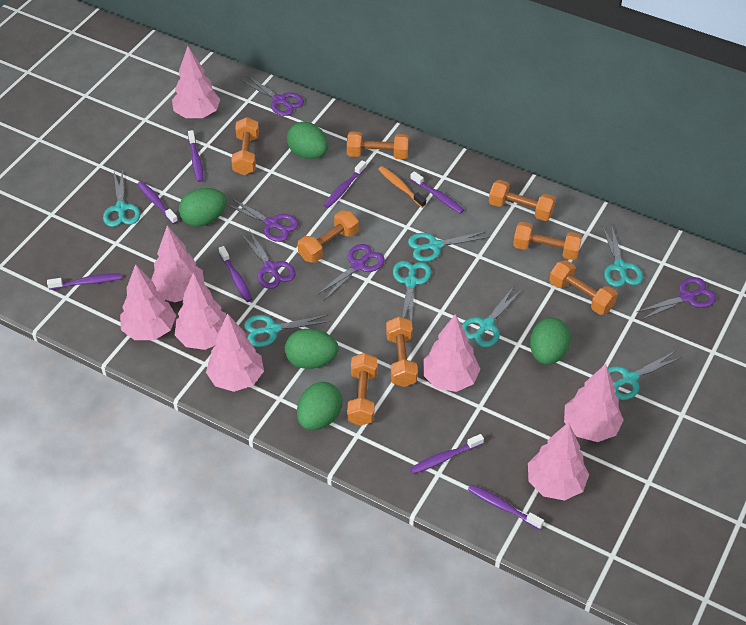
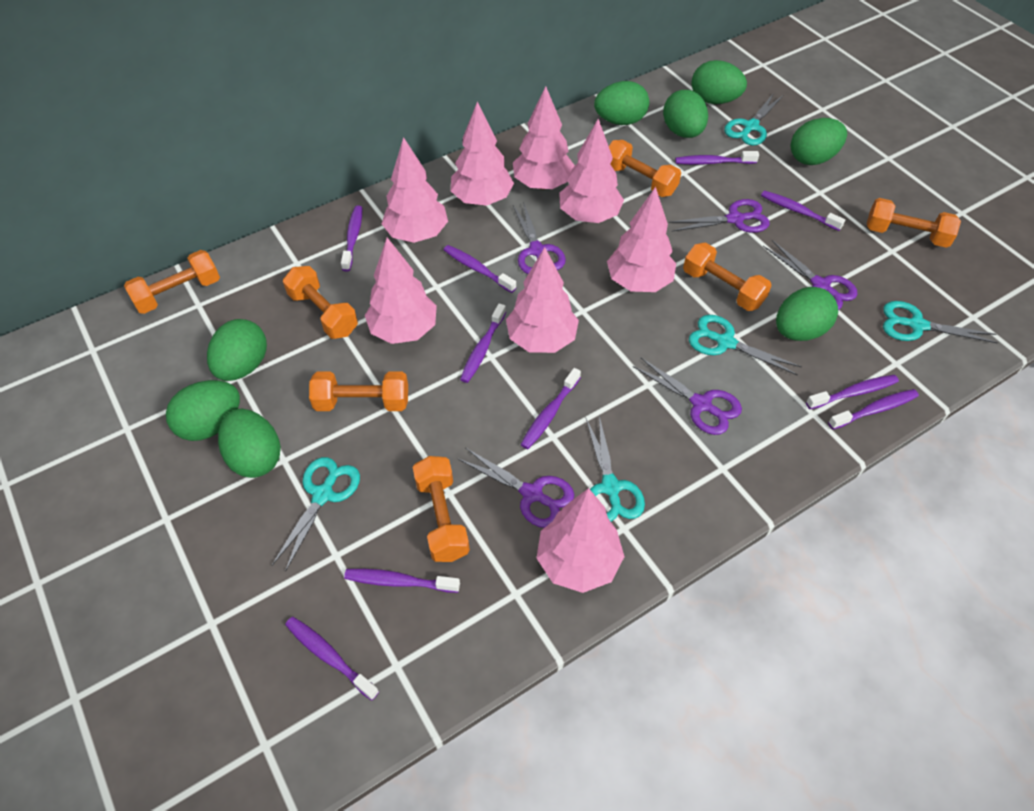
green egg: [179,188,227,227] [285,329,339,369] [287,121,328,159] [297,382,342,430] [530,318,571,365] = 5 -> [166,380,240,441] [207,319,267,381] [218,409,281,478] [594,81,649,125] [663,90,708,138] [691,60,747,104] [776,287,838,341] [791,118,847,165] = 8
orange dumbbell: [231,117,259,175] [298,210,359,263] [347,131,409,159] [347,353,378,426] [386,317,418,387] [489,180,556,221] [513,222,582,260] [549,260,618,315] = 8 -> [124,250,220,314] [283,266,358,339] [309,371,408,411] [413,456,470,562] [609,140,681,197] [683,243,772,311] [867,198,961,248] = 7
orange toothbrush: [378,166,426,208] = 1 -> none = 0
purple toothbrush: [47,273,122,290] [137,181,178,224] [188,130,204,182] [219,246,252,302] [324,160,366,208] [410,171,464,214] [410,434,484,474] [468,484,544,530] = 8 -> [285,617,379,701] [341,206,362,271] [344,569,460,593] [444,245,517,293] [460,303,506,383] [520,368,581,449] [675,151,759,165] [761,190,845,231] [806,375,899,409] [828,389,919,430] = 10
turquoise scissors: [103,168,140,227] [244,314,331,347] [393,261,431,321] [408,231,490,262] [462,286,522,348] [602,224,643,287] [608,351,682,400] = 7 -> [271,457,360,572] [586,416,645,521] [689,315,802,376] [724,93,783,145] [883,301,998,344] = 5

